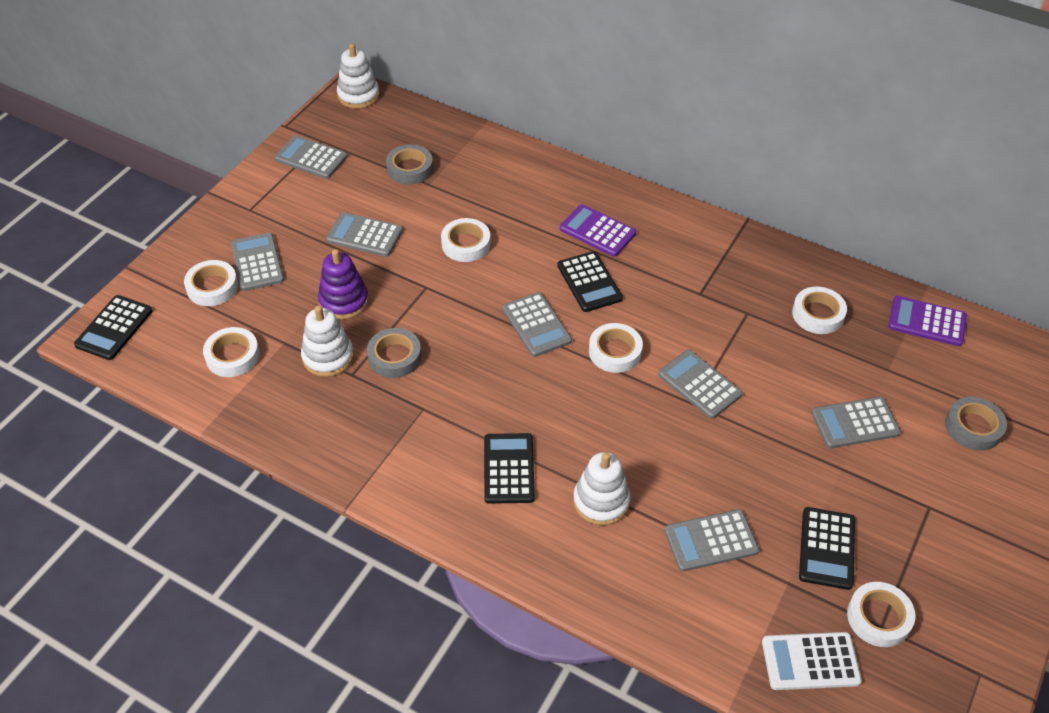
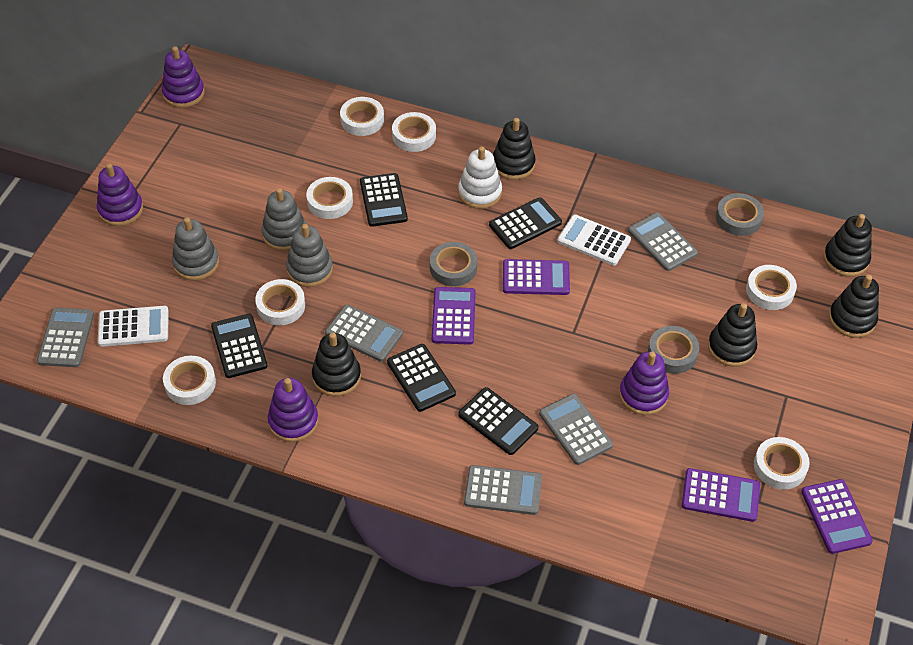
black calculator: [74,295,153,360] [484,433,535,504] [557,251,623,312] [799,507,855,590] = 4 -> [211,314,267,378] [360,173,408,227] [387,344,456,412] [458,387,538,455] [489,197,562,249] = 5
black stacking toy: none = 0 -> [312,333,361,396] [493,118,536,180] [708,303,757,367] [823,214,872,277] [829,275,879,338] = 5
grey calculator: [231,233,284,291] [274,135,347,179] [326,212,403,257] [502,292,572,357] [658,350,743,419] [664,509,759,572] [811,397,901,448] = 7 -> [37,307,94,367] [325,305,403,362] [464,465,542,515] [539,394,613,465] [628,213,698,271] = 5
grey stacking toy: none = 0 -> [172,217,219,281] [261,188,306,251] [286,224,333,287] = 3
purple calculator: [560,204,636,257] [888,296,967,346] = 2 -> [432,287,476,345] [503,259,570,295] [682,468,760,522] [801,479,873,554] = 4
purple stacking toy: [318,249,369,320] = 1 -> [97,163,143,226] [162,46,205,108] [268,378,318,442] [619,352,669,415] = 4
white calculator: [762,632,862,690] = 1 -> [98,306,169,347] [557,214,631,266] = 2
white stacking toy: [301,305,354,377] [337,43,380,109] [573,452,631,526] = 3 -> [458,146,502,209] = 1
white tape: [184,260,238,306] [203,327,260,377] [441,218,490,262] [589,323,643,373] [792,286,847,334] [847,582,915,647] = 6 -> [163,356,216,405] [255,279,305,325] [306,177,353,219] [340,97,384,136] [392,112,436,152] [746,265,797,310] [754,437,810,490] = 7

